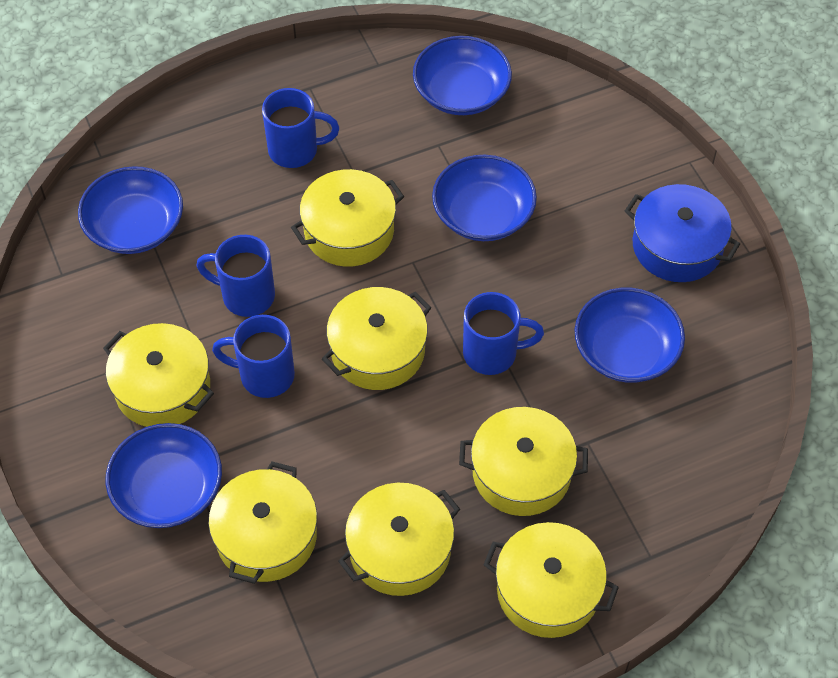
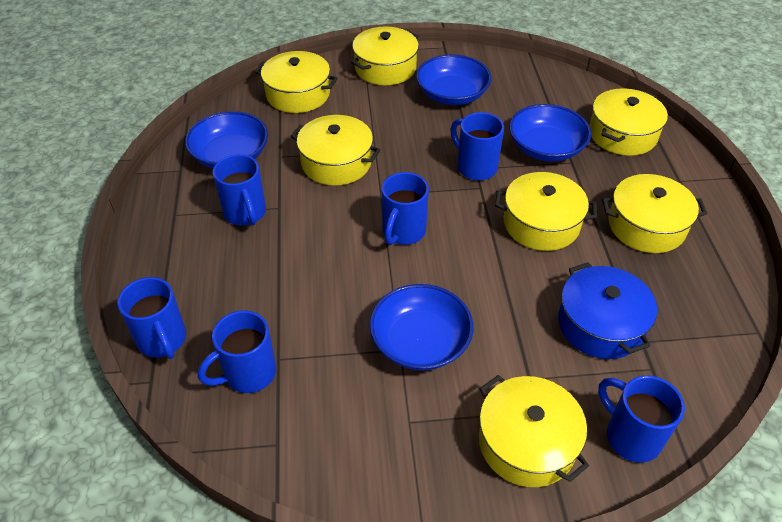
blue bowl: [78,166,183,254] [106,423,222,528] [413,36,512,115] [432,155,537,241] [575,288,685,383] = 5 -> [185,111,268,168] [370,284,473,370] [416,54,491,105] [509,104,591,162] = 4
blue mug: [196,235,275,317] [212,315,295,398] [262,88,339,168] [463,292,544,375] = 4 -> [117,277,186,359] [198,310,276,393] [213,154,266,226] [382,172,429,245] [450,112,504,180] [598,375,685,463] = 6

